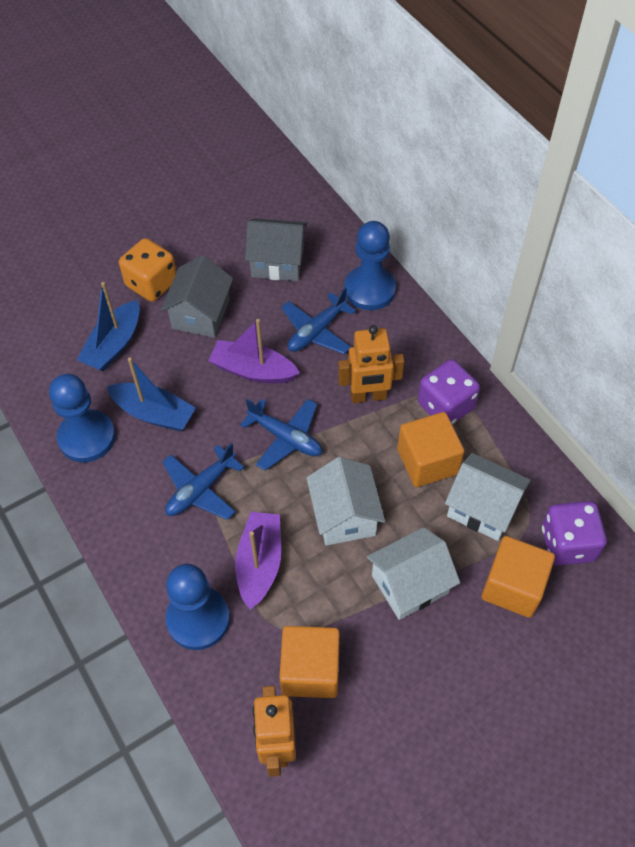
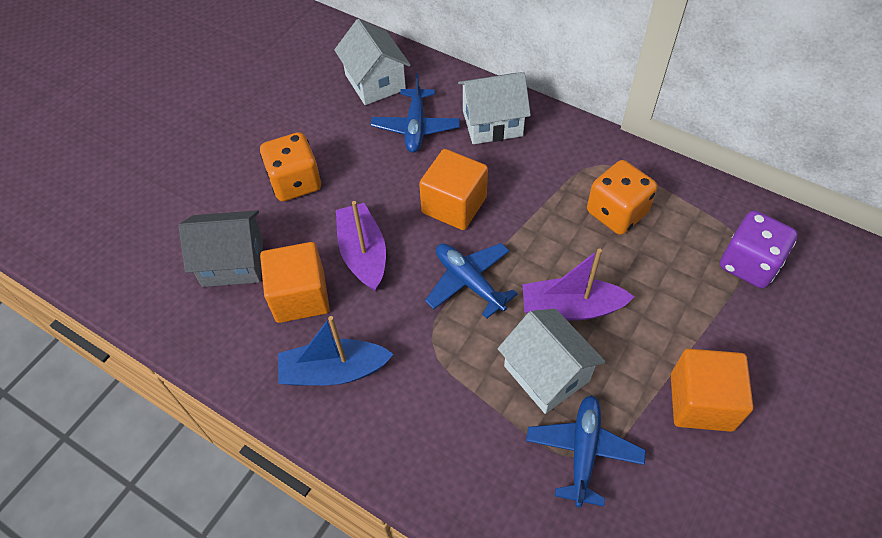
blue boat: [77,282,140,371] [107,358,196,431] = 2 -> [278,316,394,386] = 1
blue pawn: [49,374,115,462] [166,564,230,650] [344,221,396,310] = 3 -> none = 0
grey house: [161,255,233,338] [245,218,307,281] = 2 -> [178,210,263,287] = 1
orange dice: [119,238,177,302] = 1 -> [260,132,321,201] [587,160,657,235] = 2
orange robot: [252,686,296,777] [338,325,404,403] = 2 -> none = 0
purple dice: [418,359,480,424] [542,501,607,565] = 2 -> [720,211,798,288] = 1

